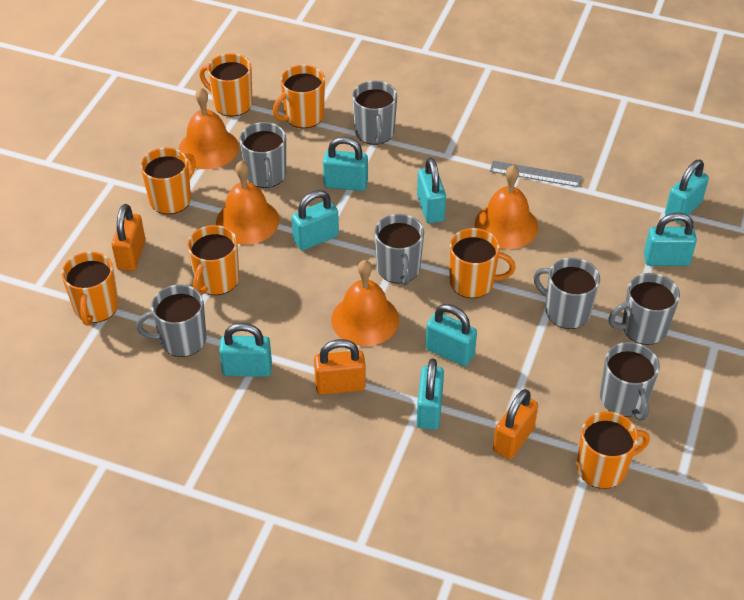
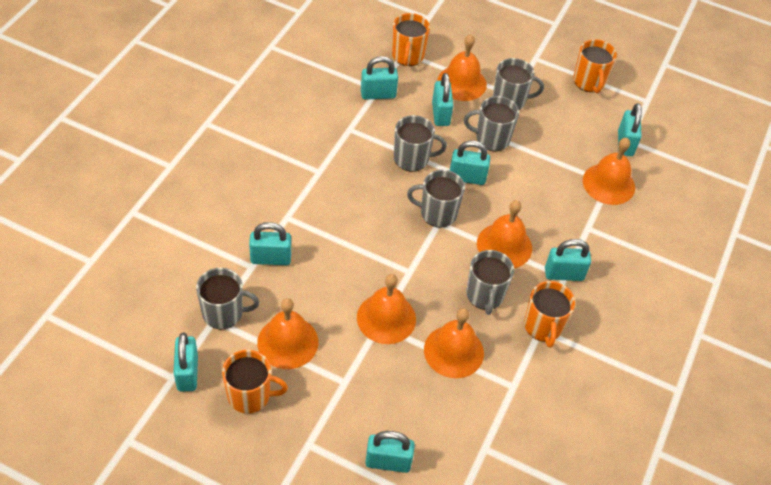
grey mug: [136,285,206,357] [240,122,286,188] [352,81,397,145] [374,214,424,285] [534,258,600,329] [600,342,660,421] [609,273,680,345] = 7 -> [196,268,259,329] [394,115,447,172] [407,170,465,228] [464,96,519,151] [466,250,514,315] [493,58,544,110] = 6
grey ruler: [490,161,582,187] = 1 -> none = 0
orange bell: [178,87,239,169] [216,161,280,245] [331,260,399,346] [475,165,538,249] = 4 -> [257,298,318,369] [357,274,416,344] [424,308,484,378] [438,34,487,101] [477,200,532,268] [583,138,635,205] = 6
orange mug: [61,252,119,326] [140,147,196,214] [187,225,239,295] [199,53,253,117] [273,65,325,128] [450,228,516,298] [577,411,650,489] = 7 -> [222,350,288,414] [392,13,430,66] [524,281,575,348] [573,39,617,93] = 4
orange padlock: [112,204,146,271] [314,339,366,395] [493,389,538,459] = 3 -> none = 0

